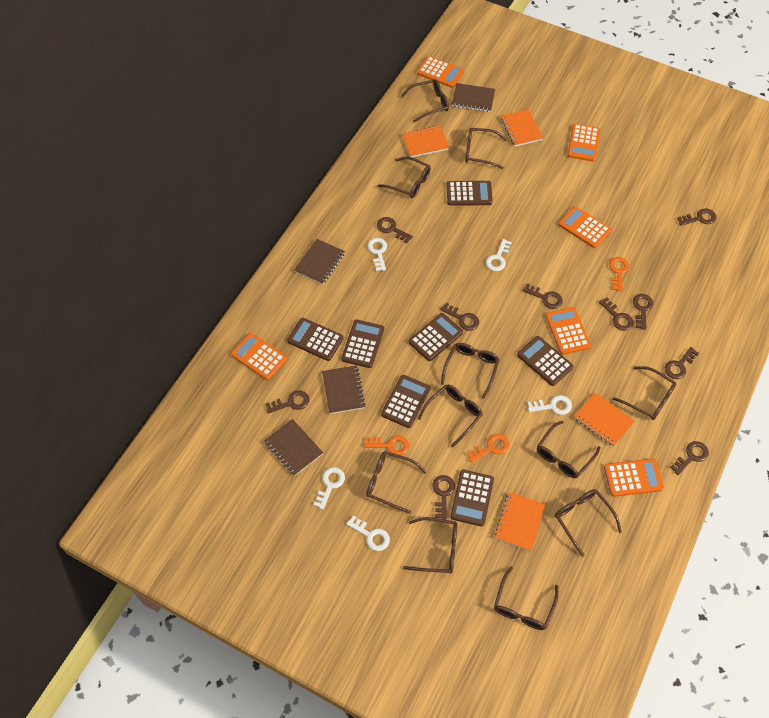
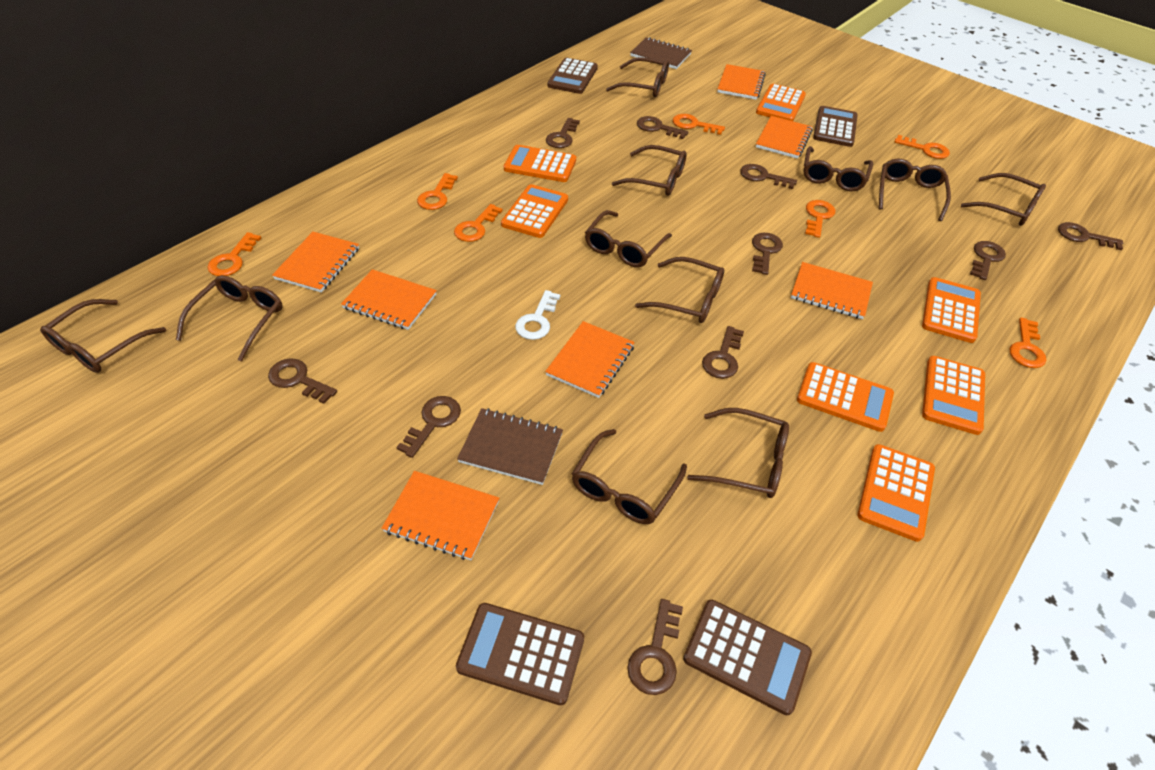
brown calculator: [287,318,344,361] [342,319,384,368] [381,375,431,428] [408,313,463,361] [446,181,493,206] [450,470,494,527] [517,336,574,386] = 7 -> [456,603,584,705] [547,57,598,94] [683,600,812,716] [813,106,858,147] = 4
brown notebook: [264,419,323,476] [294,239,345,285] [322,365,366,414] [452,83,495,112] = 4 -> [457,408,563,485] [630,37,692,69] = 2
orange calculator: [231,333,287,380] [417,56,464,88] [546,307,591,355] [558,206,611,248] [567,124,600,162] [604,458,664,497] = 6 -> [501,184,568,238] [504,145,576,182] [756,84,806,121] [797,362,894,432] [857,444,935,542] [922,277,981,343] [922,356,985,435] = 7
orange key: [364,436,409,455] [466,434,510,463] [609,257,629,291] = 3 -> [207,232,261,276] [417,173,458,210] [454,204,503,242] [673,114,725,135] [805,200,835,238] [894,135,950,159] [1009,317,1046,368] = 7
orange notebook: [402,125,450,157] [494,492,546,551] [501,109,543,146] [574,393,635,447] = 4 -> [272,232,359,293] [341,269,437,330] [382,471,499,560] [545,321,635,398] [717,64,766,100] [756,116,813,159] [791,262,873,319] = 7
white key: [313,467,345,510] [346,515,390,551] [367,238,387,271] [486,239,512,271] [528,395,572,415] = 5 -> [515,290,561,340] = 1

